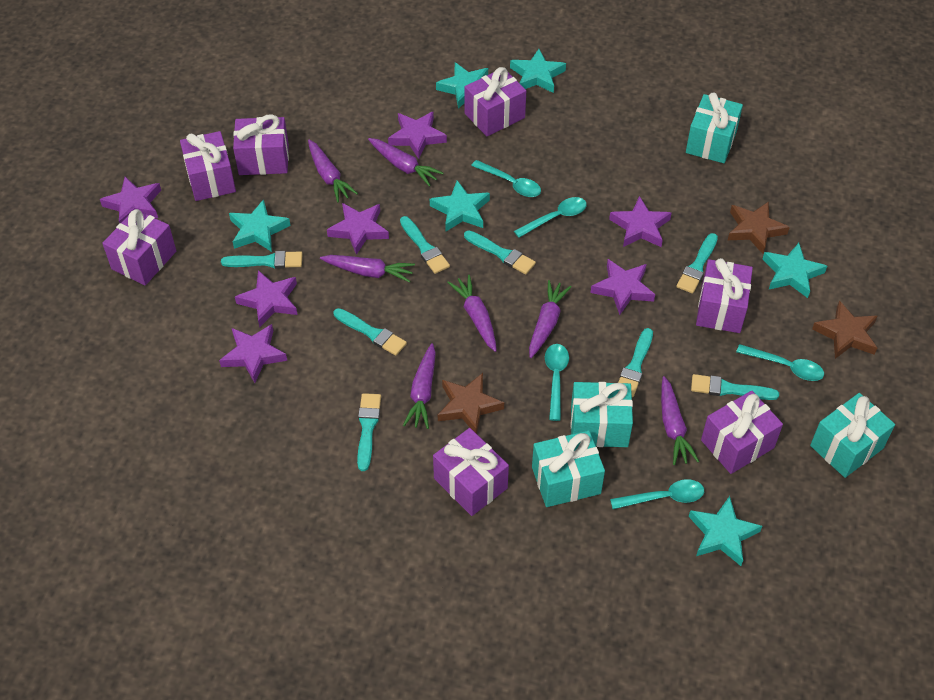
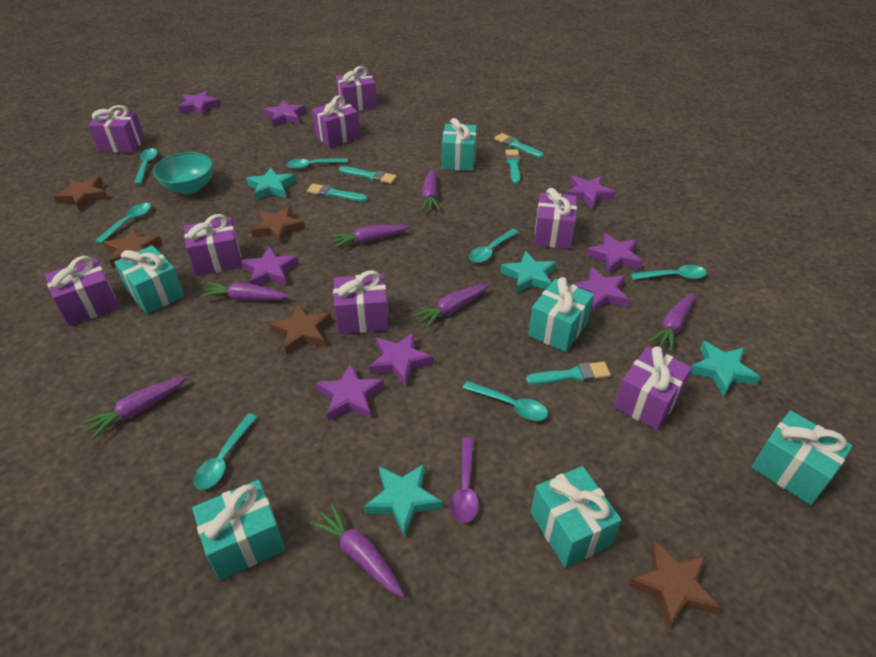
brown star: [438,373,504,434] [728,201,790,254] [812,301,878,359] = 3 -> [53,177,108,211] [103,228,162,268] [251,206,305,244] [269,304,332,355] [628,540,720,629] = 5
purple gift: [102,209,176,285] [180,131,236,201] [233,114,289,175] [433,428,509,516] [465,67,526,136] [696,258,753,333] [701,391,783,474] = 7 -> [45,256,119,326] [88,105,145,153] [184,214,242,276] [312,95,360,147] [333,270,389,334] [336,66,377,111] [534,188,577,249] [614,346,692,431] = 8
purple spoon: none = 0 -> [450,437,479,523] = 1
purple star: [100,177,161,224] [219,324,287,383] [235,270,298,327] [327,203,389,255] [388,112,447,159] [591,259,655,315] [609,196,671,247] = 7 -> [178,90,221,116] [241,246,298,286] [263,100,306,127] [316,363,384,421] [369,332,433,387] [566,176,616,209] [571,267,629,313] [586,233,642,274] = 8
turquoise bowl: none = 0 -> [153,152,213,194] = 1
turquoise brush: [221,251,302,269] [334,308,407,356] [357,393,381,471] [400,216,450,274] [464,230,536,274] [618,328,653,397] [676,233,718,294] [691,374,779,400] = 8 -> [307,184,368,202] [339,166,397,184] [494,133,544,158] [505,149,520,184] [526,362,611,385] = 5
turquoise gift: [532,430,605,507] [570,382,633,447] [686,92,743,163] [810,393,895,478] = 4 -> [114,245,184,314] [192,480,285,580] [442,118,477,171] [528,277,594,352] [531,466,622,568] [751,410,852,505] = 6
turquoise spoon: [471,160,541,197] [514,197,587,238] [545,344,569,421] [610,479,704,509] [736,344,824,381] = 5 -> [95,203,151,244] [134,148,158,185] [194,413,257,490] [286,158,348,169] [463,381,548,421] [469,229,519,263] [631,265,707,280] = 7
turquoise star: [229,199,291,252] [430,180,490,231] [436,62,488,109] [510,49,566,93] [689,496,762,566] [762,243,827,298] = 6 -> [246,167,296,200] [364,463,442,537] [500,251,556,294] [690,340,761,397] = 4

